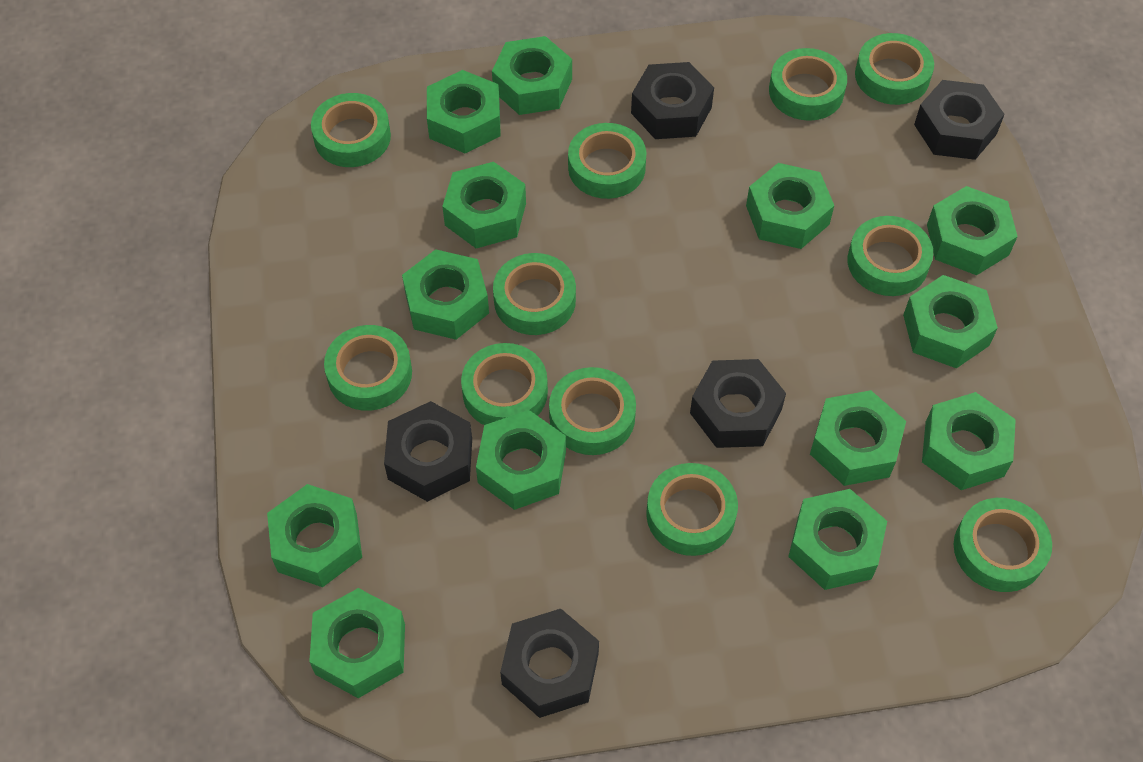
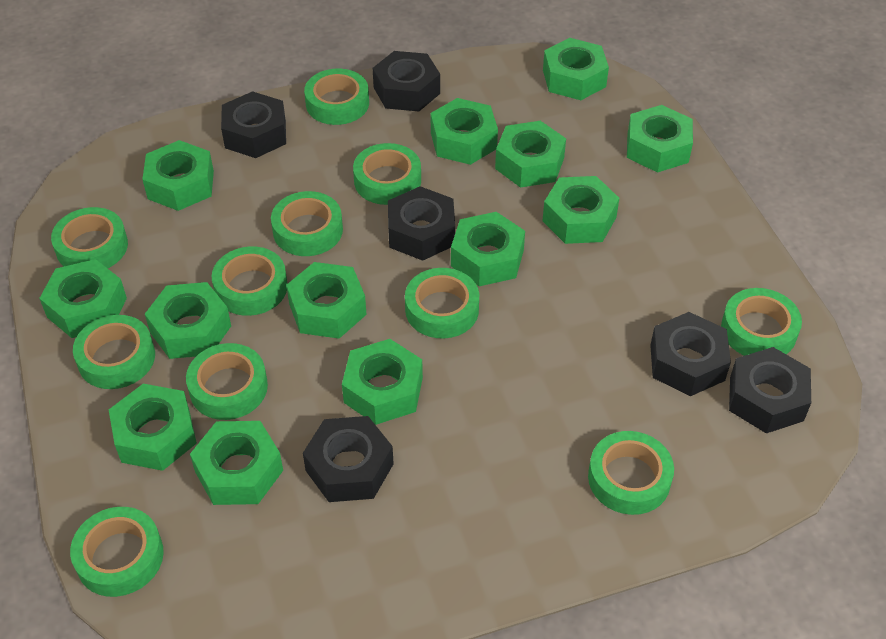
black nut: [384,401,472,502] [500,609,599,718] [631,62,714,139] [690,359,786,448] [914,80,1005,160] = 5 -> [221,91,286,158] [303,416,394,502] [373,51,440,111] [388,186,455,261] [650,312,731,396] [729,347,811,433] = 6

